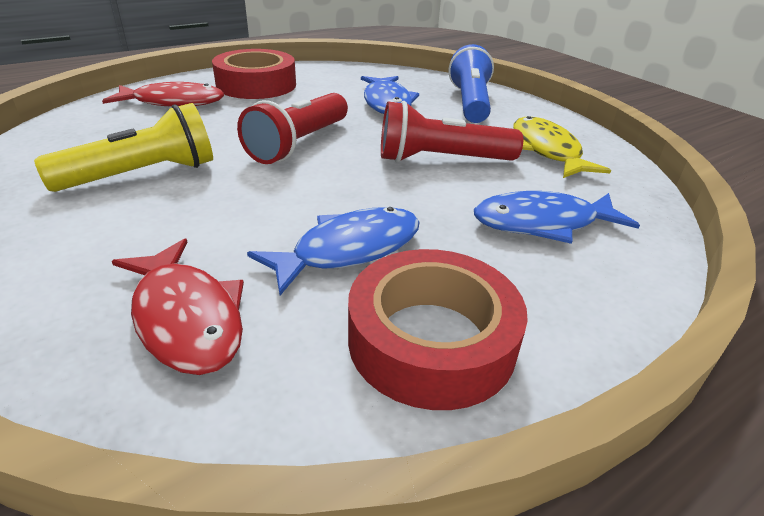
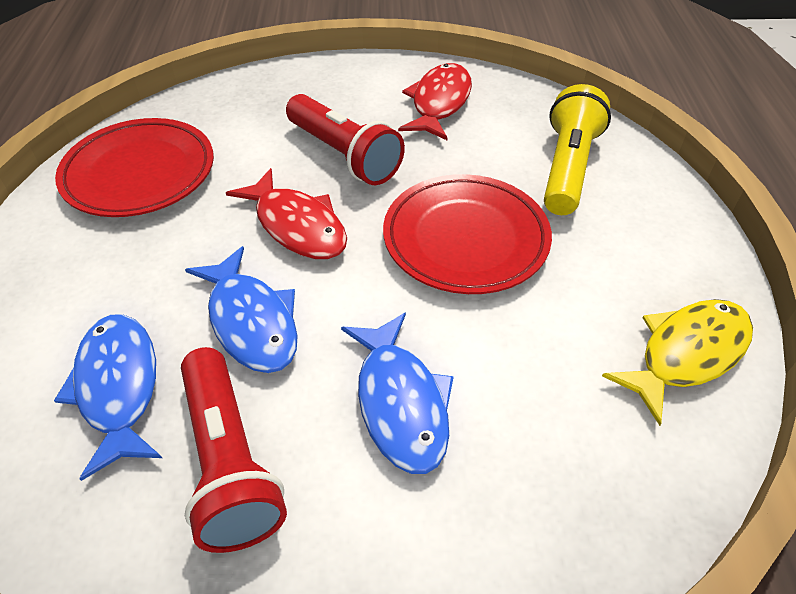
blue flashlight: [449,44,494,123] = 1 -> none = 0
red plate: none = 0 -> [55,118,214,217] [383,174,552,294] = 2
red tape: [212,49,296,99] [348,249,528,410] = 2 -> none = 0

